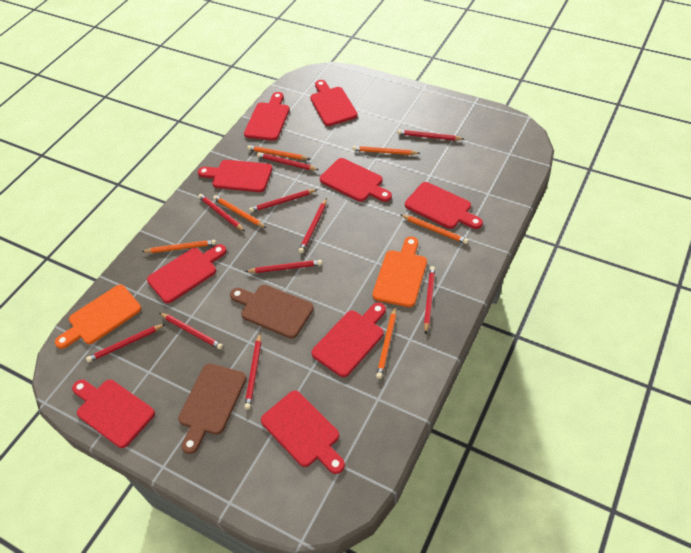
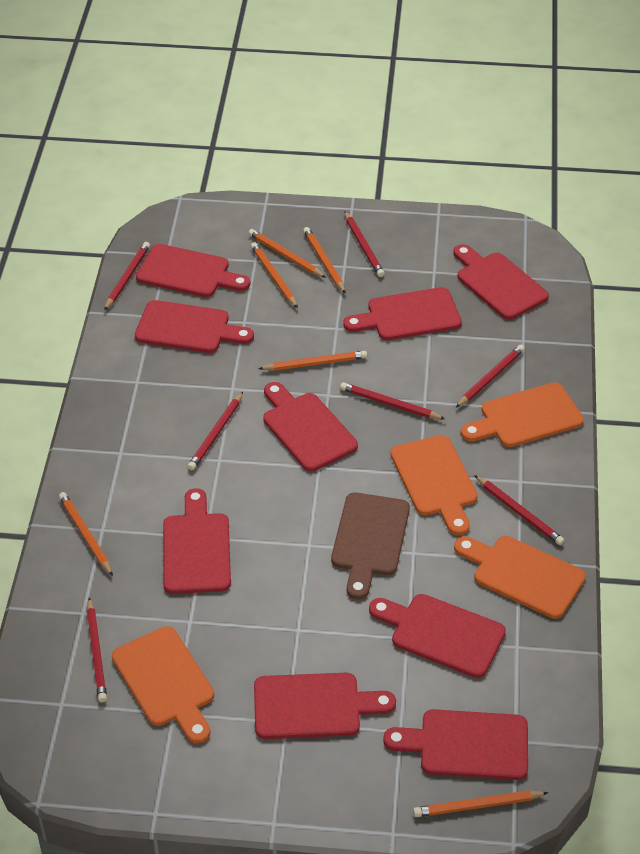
brown cutting board: [178,363,247,454] [230,285,314,339] = 2 -> [331,492,410,599] = 1
orange cutting board: [55,285,141,349] [372,236,427,307] = 2 -> [112,626,214,744] [390,435,478,535] [454,536,586,619] [461,382,584,447] = 4
red pencil: [86,324,165,362] [160,313,223,350] [198,194,245,231] [244,333,261,410] [245,260,322,273] [249,189,318,212] [257,152,319,170] [299,198,327,253] [397,130,464,141] [424,266,435,334] = 10 -> [87,597,107,703] [104,242,150,311] [188,392,243,470] [340,382,445,419] [345,212,385,277] [456,345,525,408] [474,475,565,545] = 7

